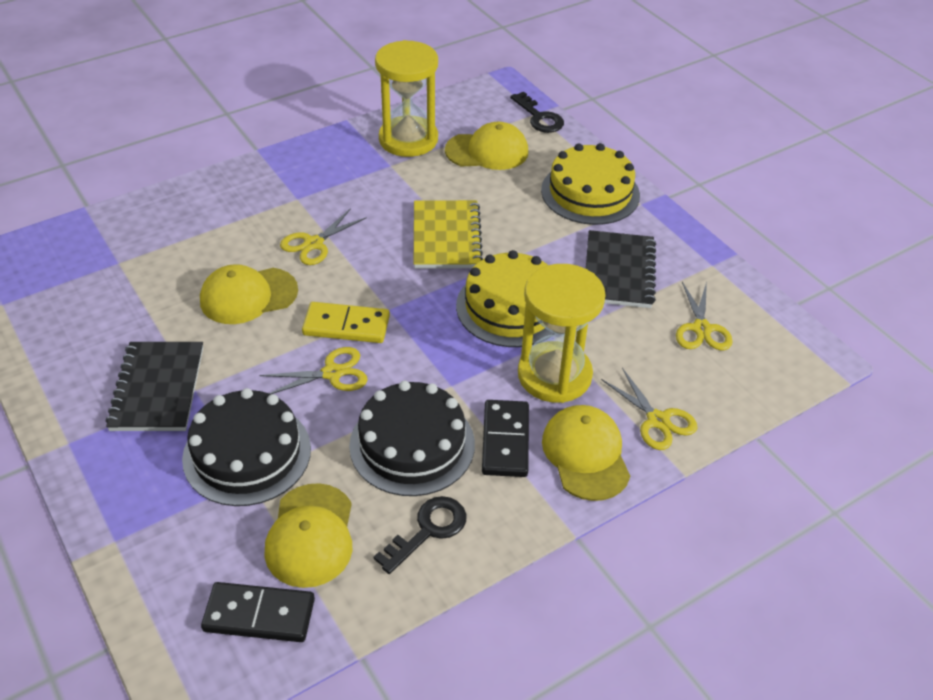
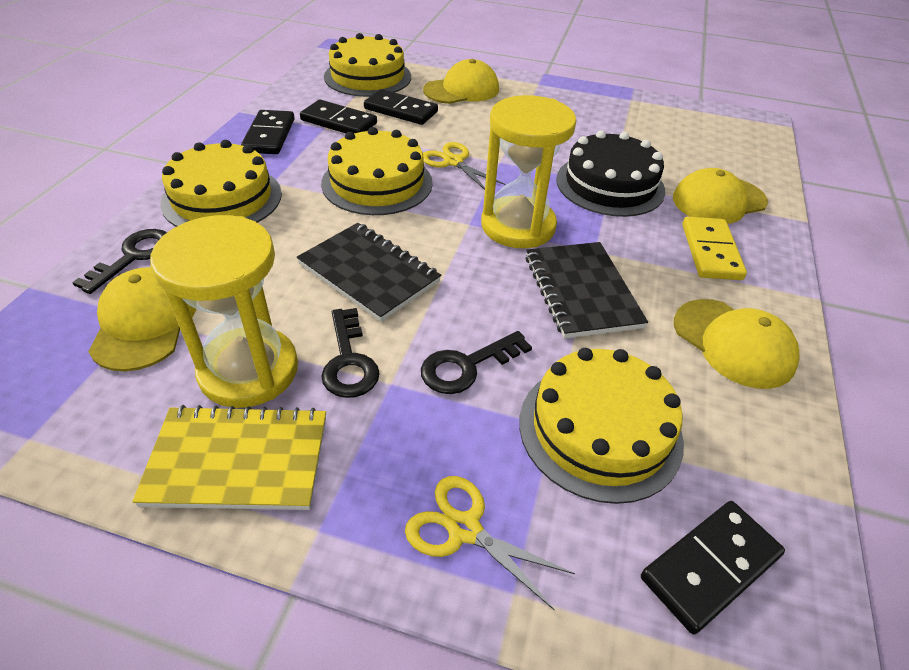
black cake: [182,388,311,506] [349,381,475,496] = 2 -> [556,130,665,217] = 1
black domino: [201,582,315,642] [482,400,529,477] = 2 -> [241,110,295,154] [300,100,377,133] [364,89,438,125] [641,501,785,634] = 4
black key: [374,496,466,574] [510,92,564,133] = 2 -> [72,229,167,294] [321,308,380,398] [421,331,532,394] = 3
yellow cake: [456,250,555,347] [541,143,640,225] = 2 -> [161,140,282,227] [321,127,433,215] [324,33,411,97] [519,348,684,504] = 4
yellow scissors: [259,347,368,394] [280,208,367,265] [601,368,697,450] [676,282,733,350] = 4 -> [405,476,575,611] [423,142,505,190] = 2

